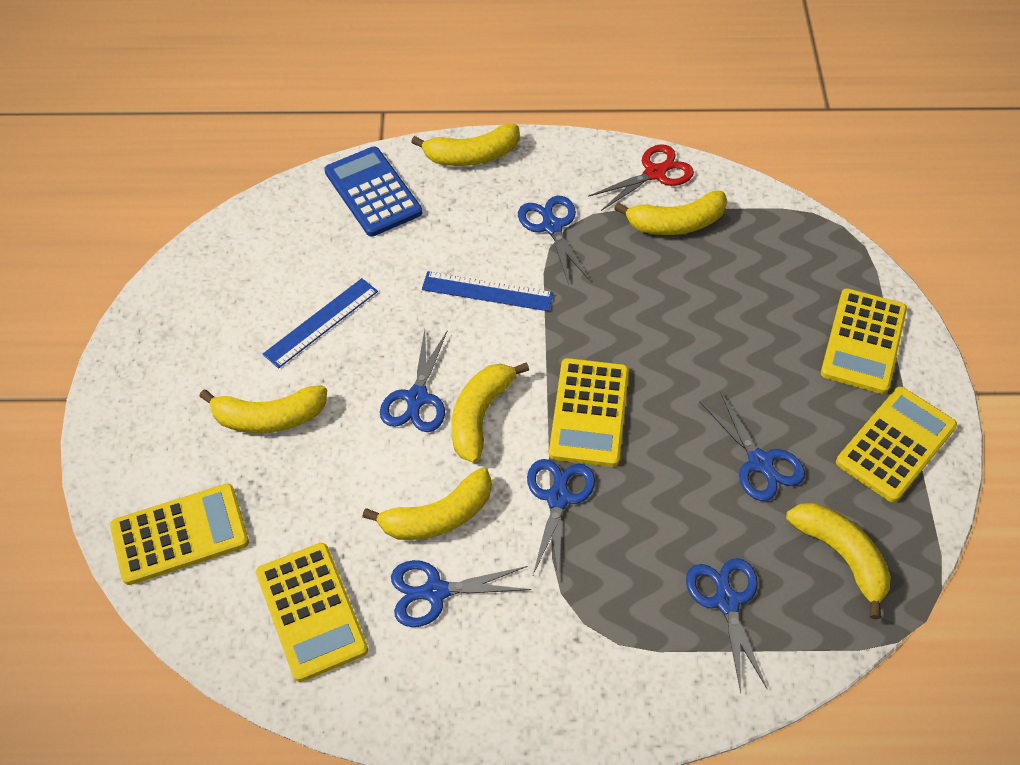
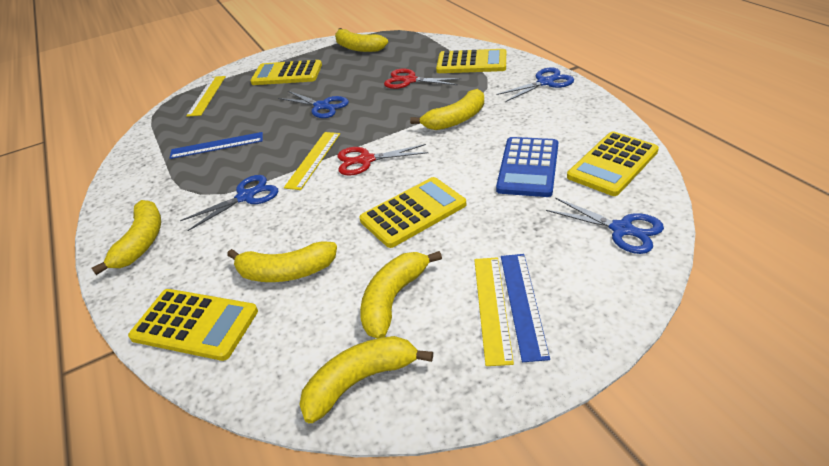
blue scissors: [380,330,448,432] [391,560,531,627] [518,196,590,285] [527,459,595,581] [686,558,768,693] [700,391,805,501] = 6 -> [180,175,278,231] [278,91,349,118] [496,67,574,102] [546,198,664,254] = 4
red scissors: [588,144,694,211] = 1 -> [337,144,428,176] [384,69,461,89] = 2
yellow ruler: none = 0 -> [186,76,226,117] [284,132,340,190] [474,257,514,366] = 3

